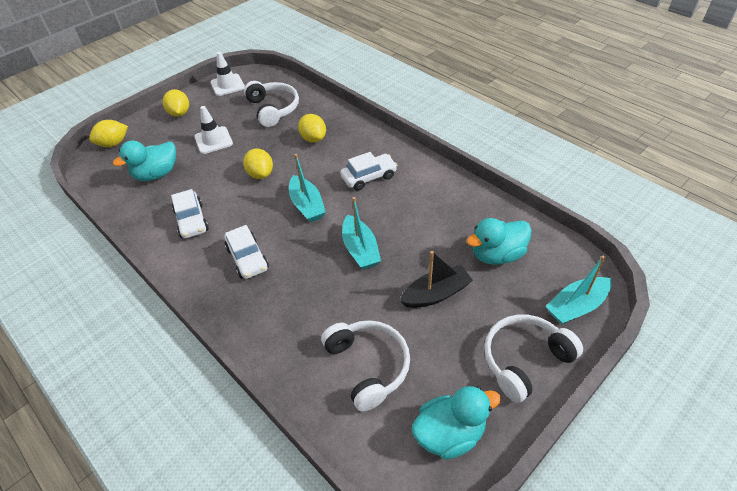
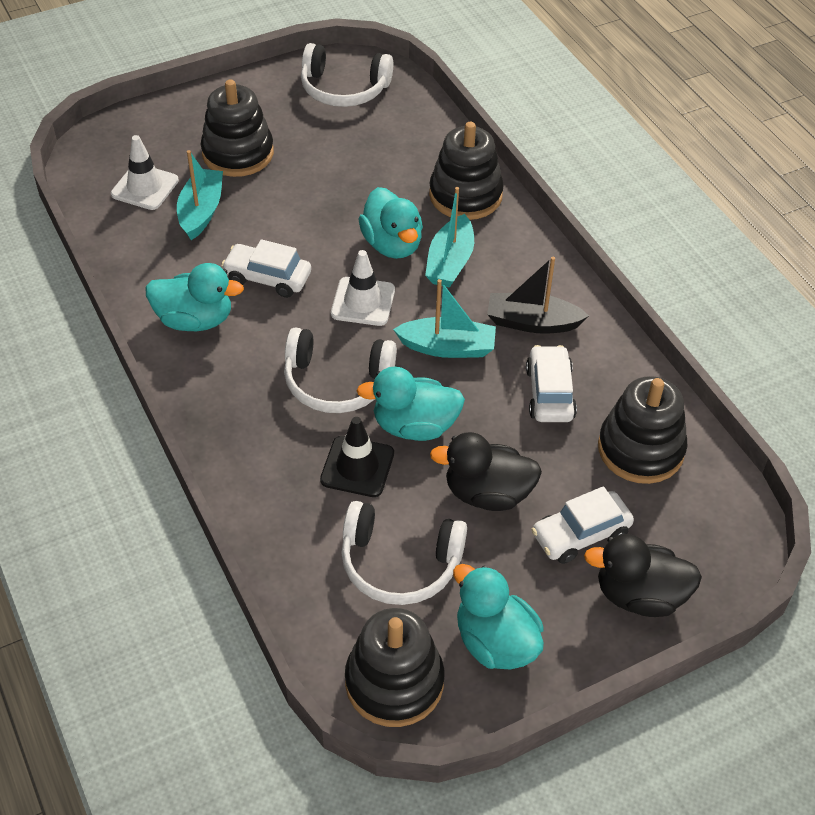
black duck: none = 0 -> [430,432,542,511] [584,534,702,617] = 2
black stacking toy: none = 0 -> [201,79,274,177] [345,608,444,727] [429,122,504,220] [598,376,687,484] = 4
black traffic cone: none = 0 -> [320,417,394,497] = 1
turquoise duck: [113,140,176,181] [412,386,501,460] [466,218,532,265] = 3 -> [145,263,244,331] [356,367,465,441] [359,187,423,259] [453,564,544,669] = 4
yellow lemon: [89,120,128,147] [163,89,189,117] [243,148,273,179] [298,114,326,143] = 4 -> none = 0

